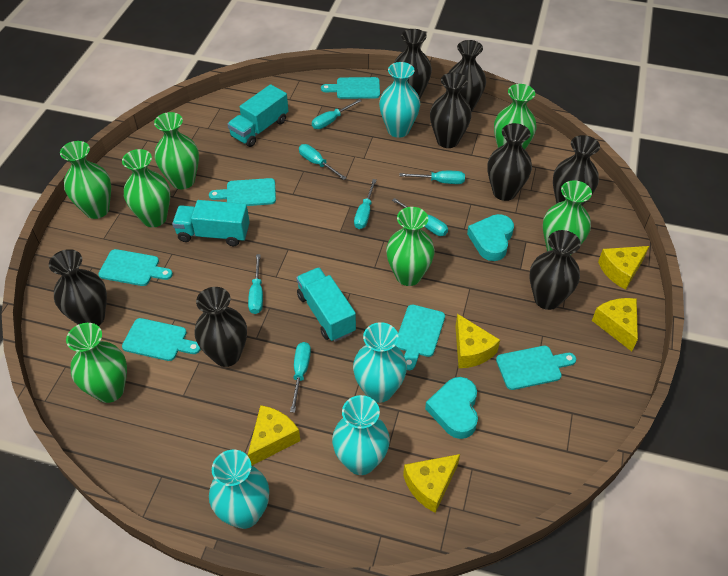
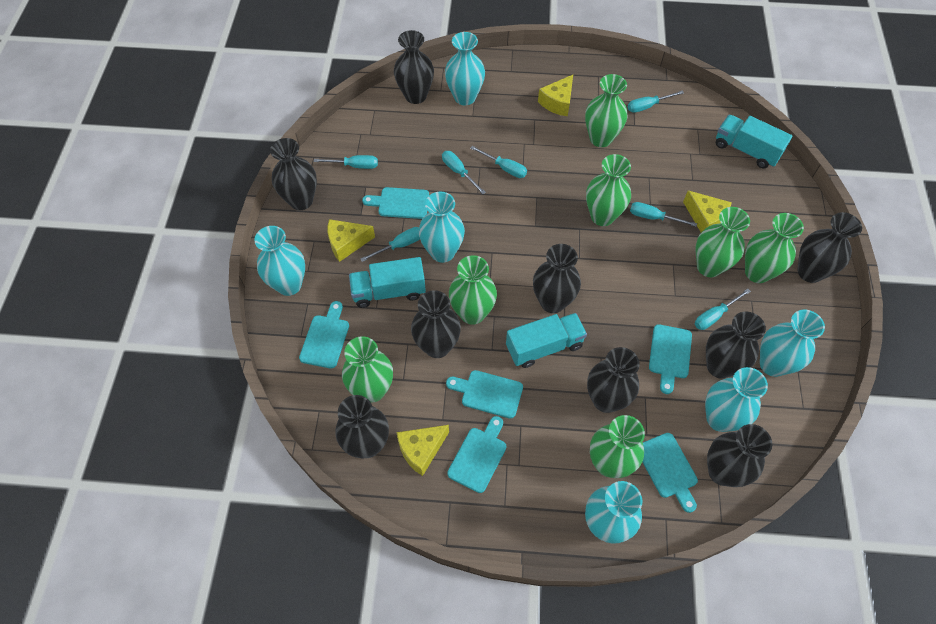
black vase: [49,249,107,326] [195,287,247,367] [394,29,432,99] [430,72,472,148] [449,40,486,112] [487,123,532,201] [530,230,581,310] [553,135,600,206] = 8 -> [270,138,317,210] [335,395,389,459] [394,30,434,104] [411,290,461,358] [533,244,581,313] [587,347,640,413] [706,311,766,379] [707,424,772,487] [798,212,862,283] = 9
turquoise heart: [425,377,478,439] [467,214,514,261] = 2 -> none = 0
turquoise vase: [209,450,269,529] [332,395,390,475] [353,322,407,403] [379,62,420,138] = 4 -> [254,226,305,296] [419,192,465,263] [445,32,485,105] [585,481,642,544] [705,367,768,432] [760,310,825,377] = 6
yellow cheese: [248,405,300,466] [403,454,460,513] [455,314,500,368] [592,298,638,351] [598,246,649,290] = 5 -> [328,219,375,262] [396,425,449,476] [538,75,573,116] [683,191,732,232] = 4

